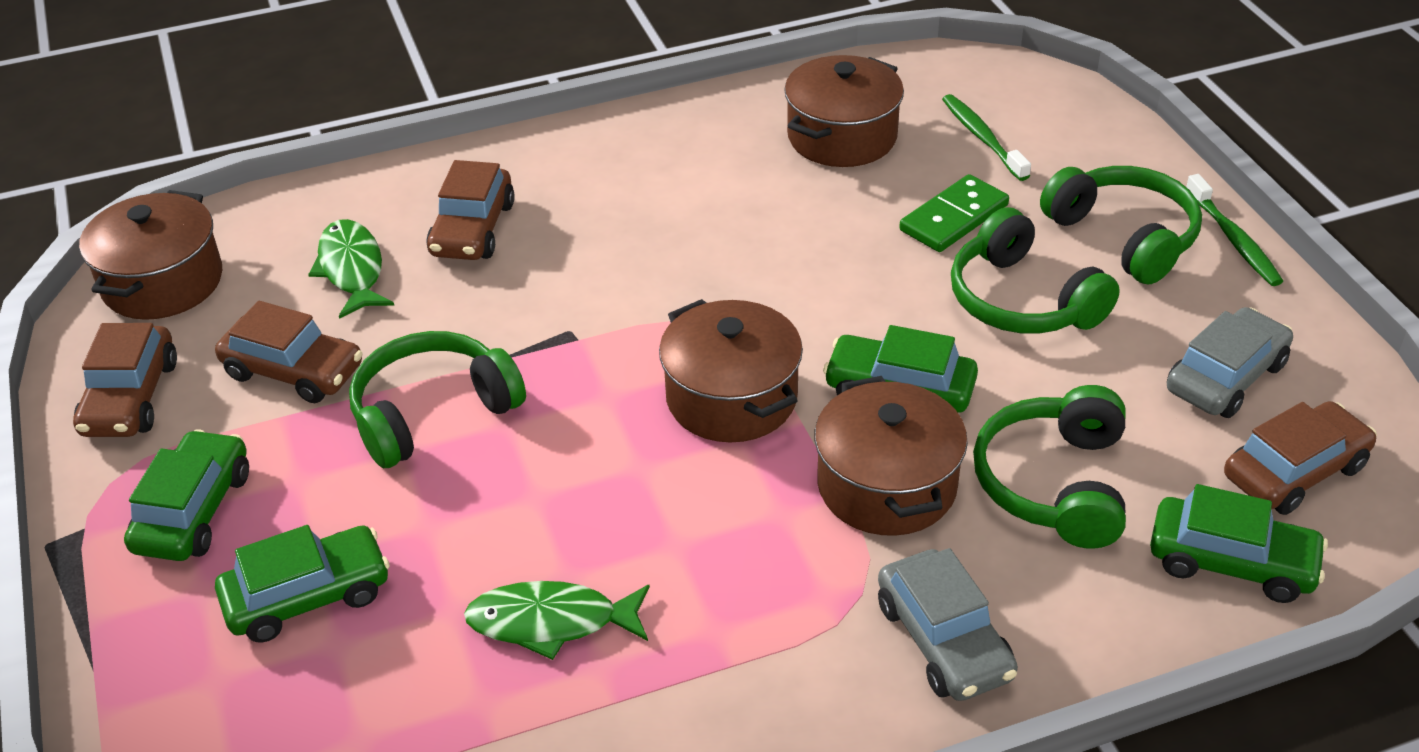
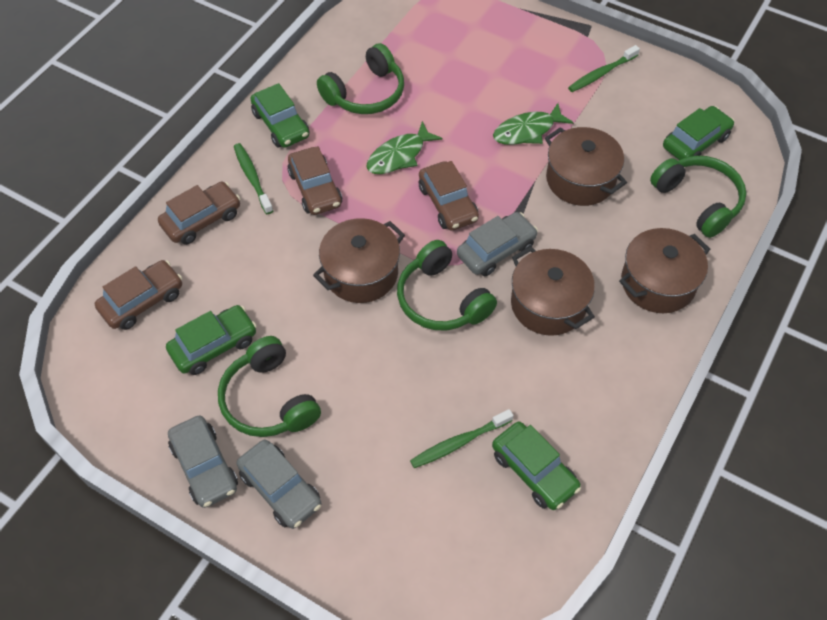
green domino: [899,174,1009,252] = 1 -> none = 0
green toothbrush: [942,94,1031,181] [1186,174,1283,286] = 2 -> [234,143,273,214] [410,409,514,468] [568,45,640,92] = 3
grey car: [878,548,1018,701] [1167,307,1293,418] = 2 -> [168,415,238,508] [237,440,322,529] [457,212,538,276] = 3

